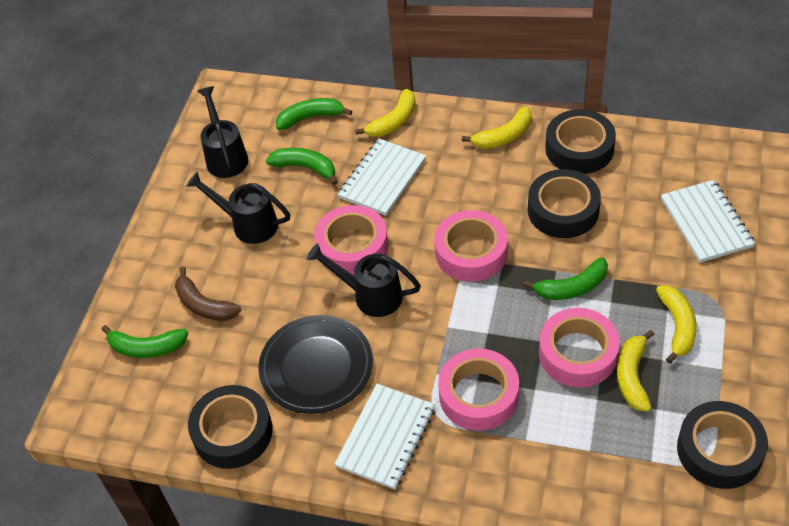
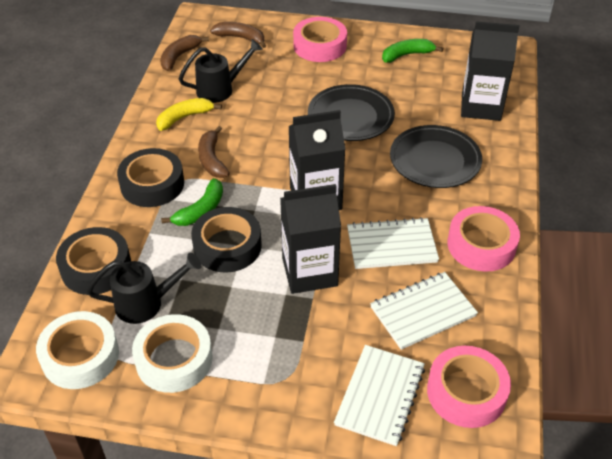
black carton: none = 0 -> [280,184,341,294] [289,110,345,210] [461,21,519,121] = 3
black plate: [259,315,373,414] = 1 -> [308,84,395,141] [390,125,482,188] = 2
black tape: [188,385,273,469] [528,169,601,238] [545,109,616,174] [677,401,768,489] = 4 -> [56,227,131,295] [117,148,184,207] [191,207,262,272] = 3
black watering can: [186,172,290,244] [198,86,248,178] [307,244,421,317] = 3 -> [87,253,202,324] [179,39,263,103] = 2
brown banana: [175,266,241,321] = 1 -> [160,35,209,71] [198,126,230,178] [210,22,266,48] = 3
green banana: [102,325,188,358] [266,148,337,185] [276,98,352,130] [523,257,608,300] = 4 -> [161,178,223,226] [382,39,443,63] = 2
pink tape: [314,205,388,275] [434,210,508,282] [438,348,519,431] [539,308,620,387] = 4 -> [293,17,347,62] [427,346,511,428] [447,206,520,272] = 3
white tape: none = 0 -> [36,311,119,389] [132,314,213,393] = 2
yellow banana: [355,89,415,137] [462,106,531,149] [617,330,654,411] [656,285,696,364] = 4 -> [156,98,222,131] = 1

